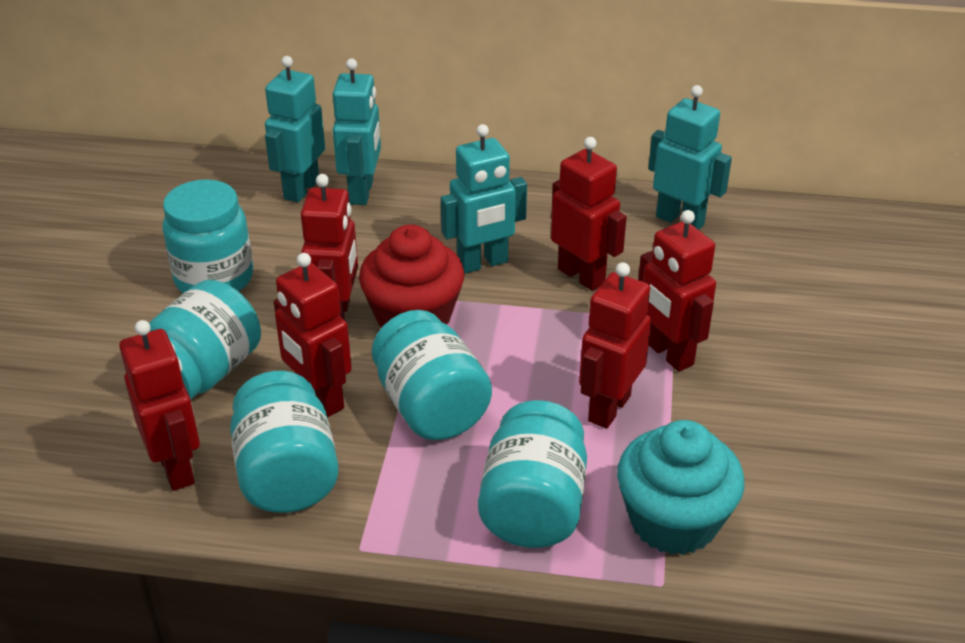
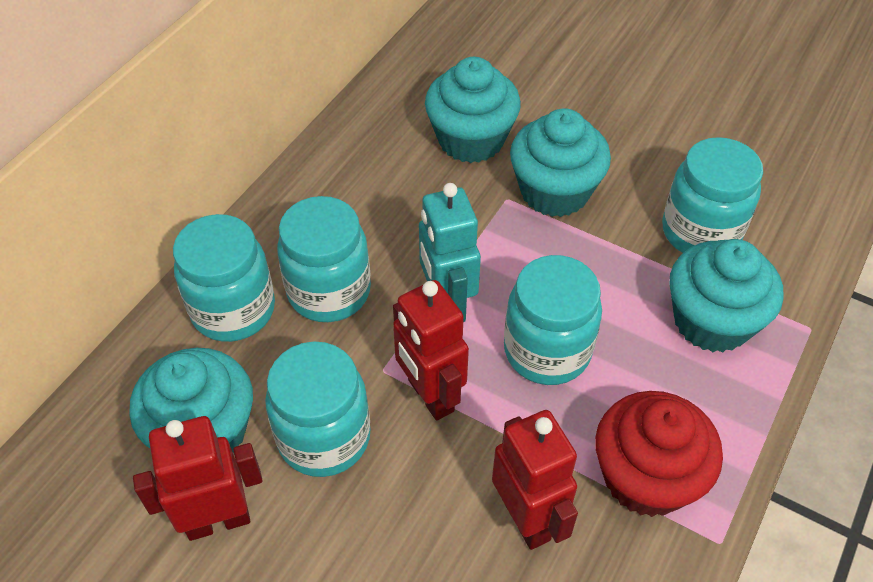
red robot: [119,320,200,491] [274,253,352,417] [301,174,358,320] [551,137,627,291] [579,262,651,429] [638,210,716,372] = 6 -> [133,416,263,541] [393,280,469,421] [492,410,578,550] = 3
turquoise cupcake: [617,420,745,555] = 1 -> [129,348,253,453] [425,57,521,163] [510,108,611,217] [670,239,784,352] = 4
turquoise robot: [265,56,325,203] [333,59,381,205] [441,124,527,274] [648,85,732,230] = 4 -> [419,183,481,322] = 1

